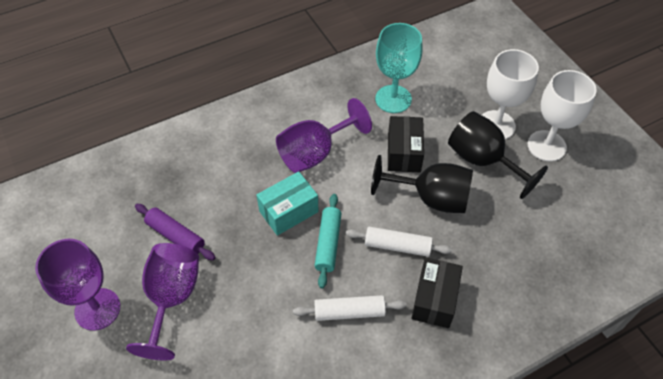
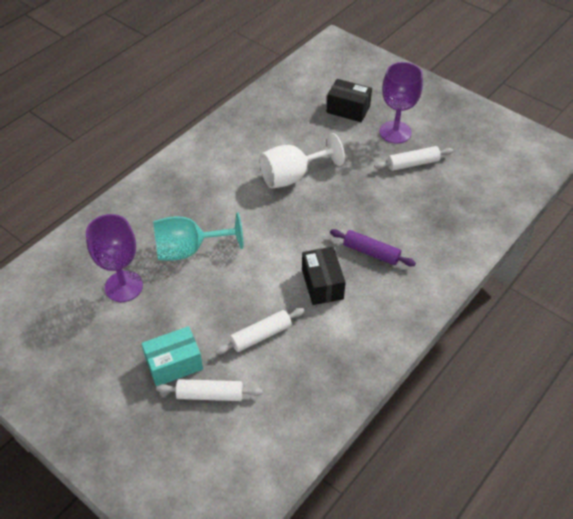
black goblet: [371,155,473,213] [448,111,548,199] = 2 -> none = 0
purple goblet: [35,239,120,331] [126,243,199,361] [276,98,372,173] = 3 -> [86,214,143,302] [380,62,423,144] = 2
turquoise rolling pin: [314,194,341,289] = 1 -> none = 0
white goblet: [482,49,539,139] [528,70,597,162] = 2 -> [259,133,345,189] = 1
white rolling pin: [293,295,407,321] [346,227,452,257] = 2 -> [156,379,263,401] [215,308,305,355] [374,146,453,171] = 3

